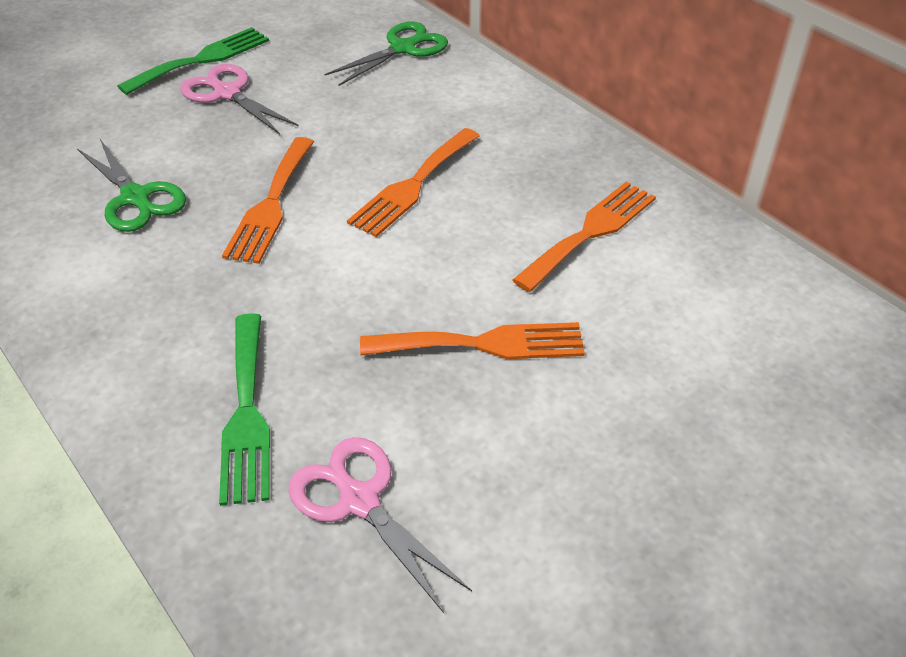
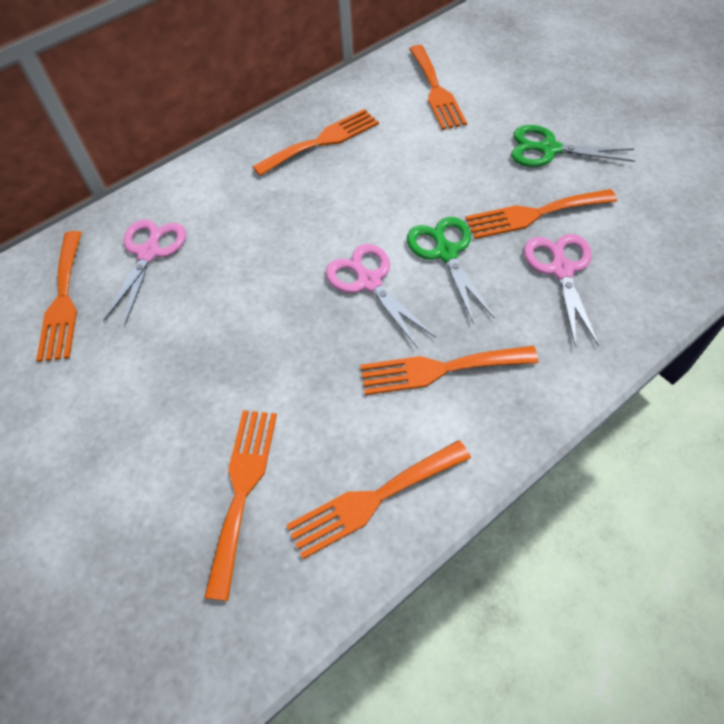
green fork: [117,27,269,95] [219,313,270,506] = 2 -> none = 0
orange fork: [222,137,314,264] [347,128,480,237] [360,322,585,359] [513,182,656,292] = 4 -> [36,231,82,362] [204,410,277,601] [252,109,379,176] [287,440,471,559] [361,346,539,395] [409,45,467,130] [465,189,617,239] = 7
pink scissors: [180,64,299,134] [288,437,472,613] = 2 -> [103,219,186,325] [325,244,436,349] [524,234,599,347] = 3

